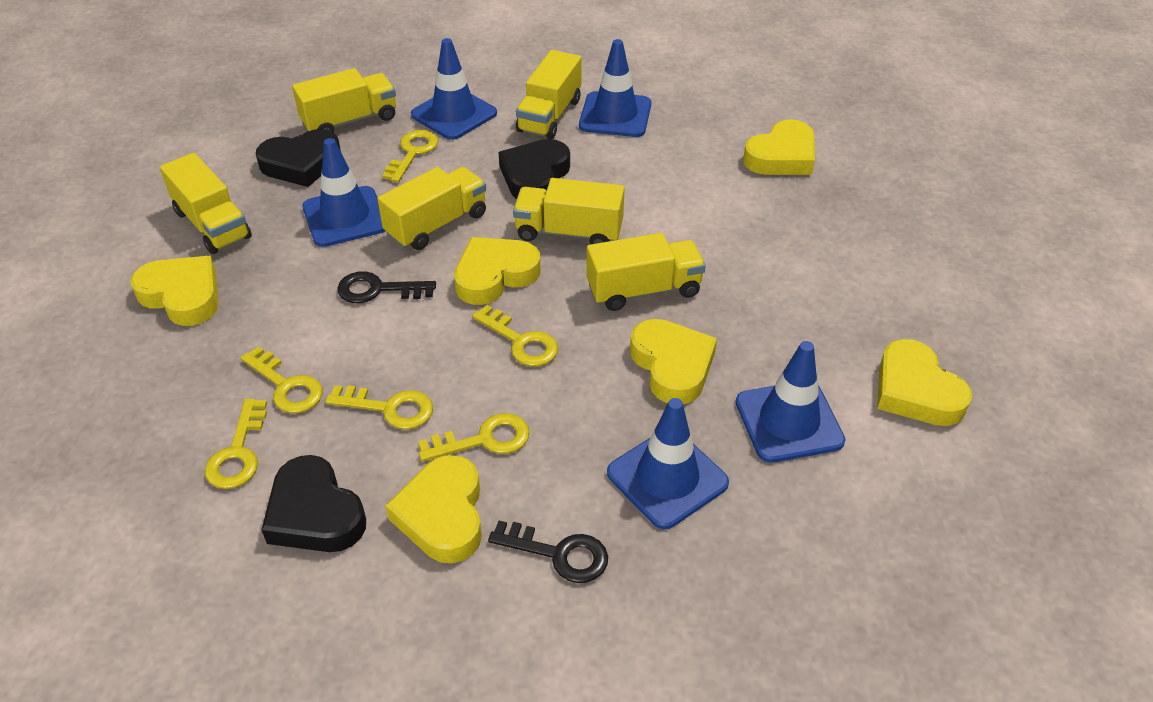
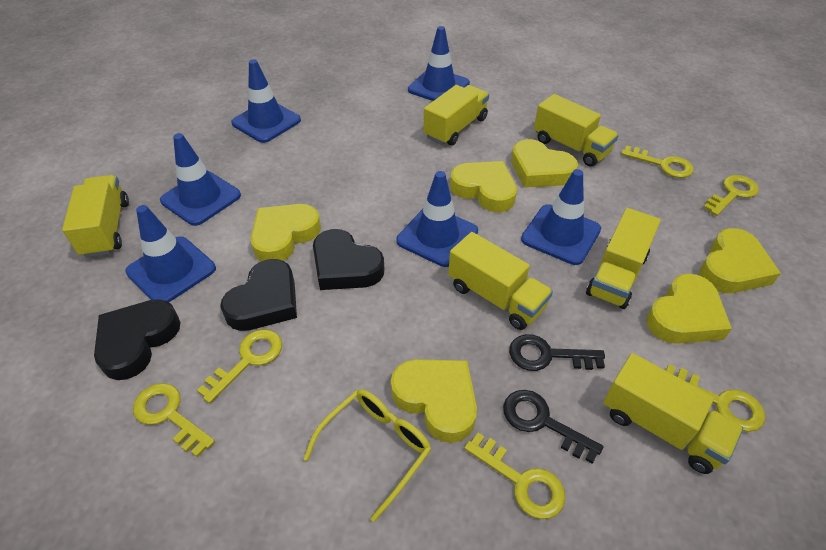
blue traffic cone: [302,138,385,247] [411,38,497,140] [579,39,651,137] [607,398,729,529] [736,341,845,463] = 5 -> [125,205,216,302] [160,133,241,226] [231,59,301,143] [396,171,478,267] [408,26,470,101] [521,169,601,265] = 6
yellow glasses: none = 0 -> [303,389,431,522] = 1

